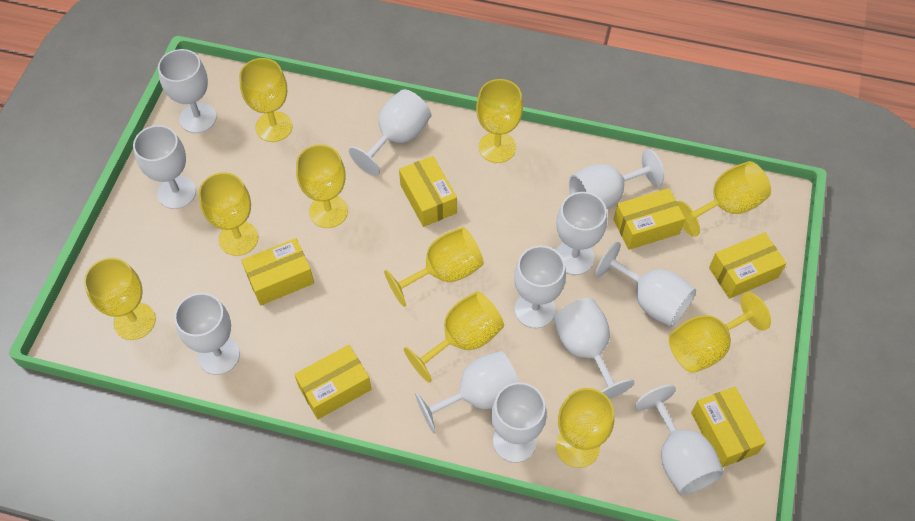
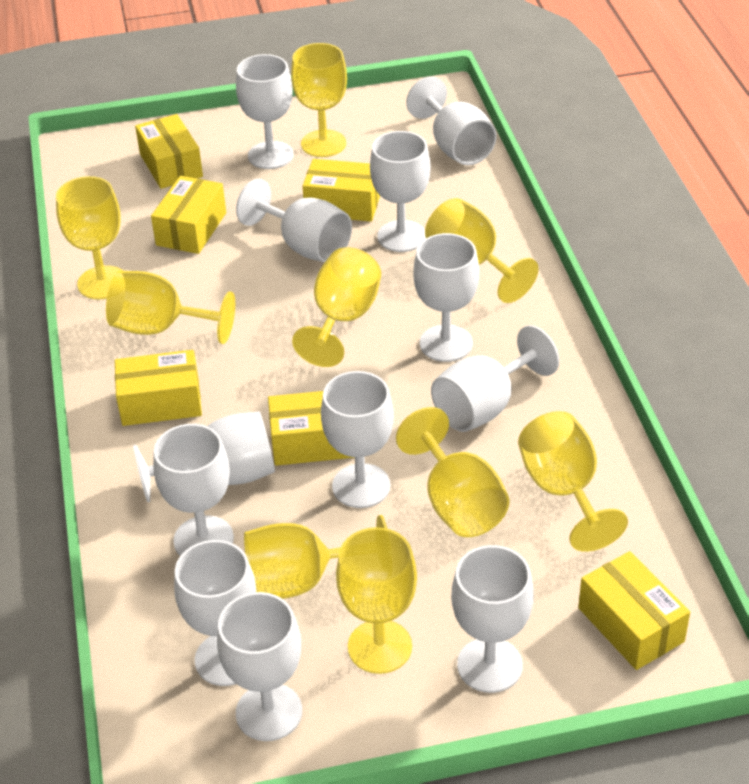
yellow goblet: [84,258,156,340] [199,172,258,256] [239,58,293,142] [296,144,348,228] [384,227,484,307] [404,291,504,383] [476,79,523,163] [556,388,614,468] [669,292,771,373] [677,161,771,237] = 10 -> [56,176,123,299] [106,271,235,344] [244,515,387,599] [291,43,347,157] [292,247,381,367] [336,527,417,674] [396,407,509,537] [425,198,539,303] [518,411,628,552] = 9

